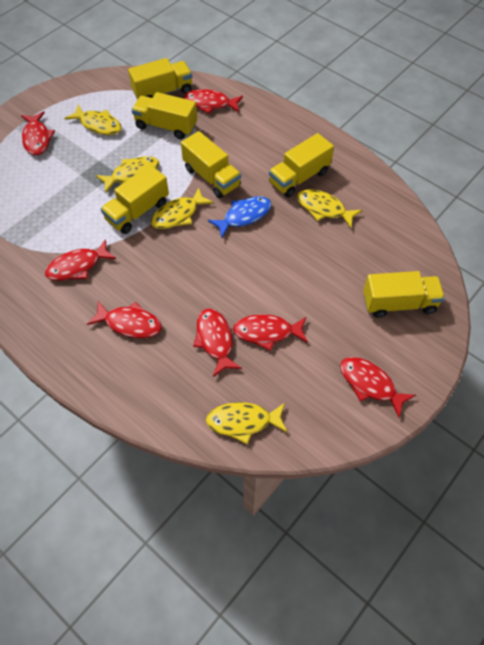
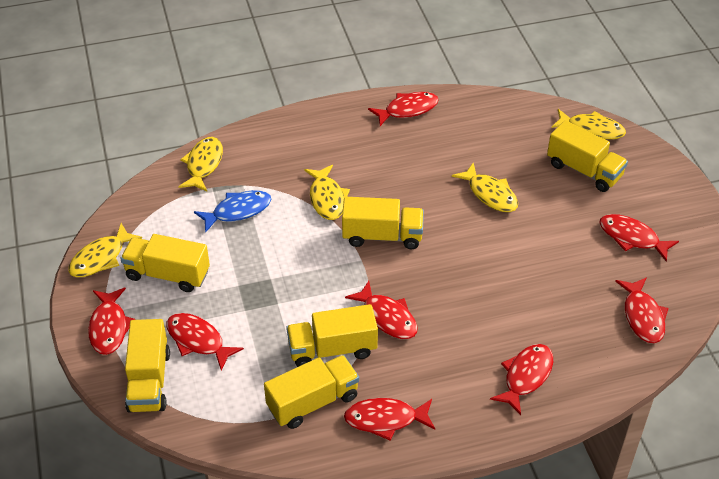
red fish: [21,111,55,155] [45,239,116,281] [87,301,162,338] [184,89,243,114] [193,309,242,377] [233,314,308,351] [340,357,416,417] = 7 -> [88,288,135,355] [166,313,244,371] [344,398,435,441] [345,281,418,339] [368,92,439,126] [490,344,553,415] [599,214,679,262] [615,277,668,343] = 8

